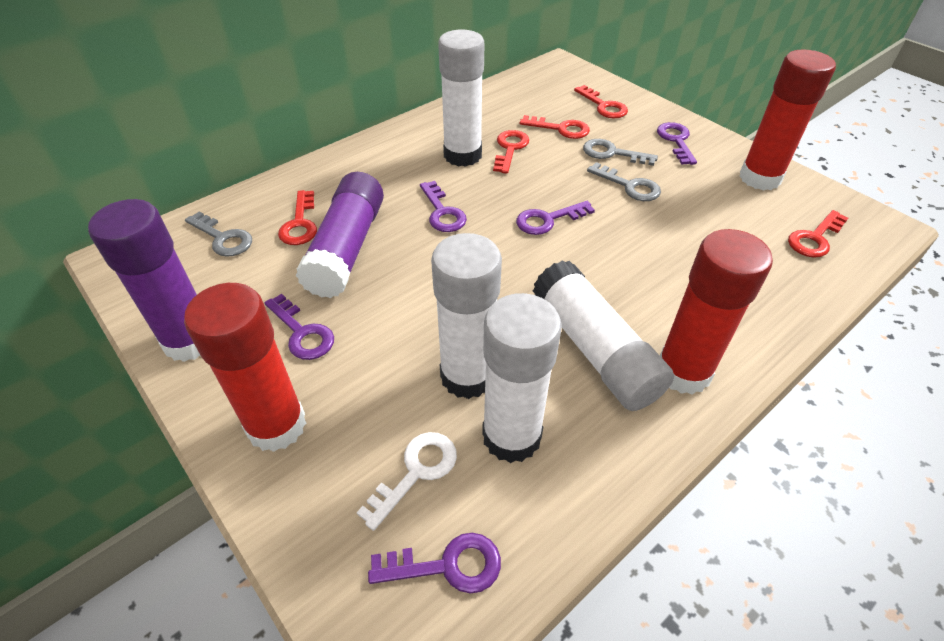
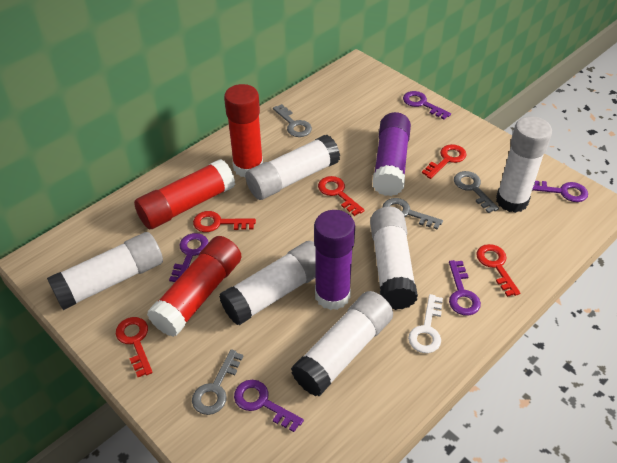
grey key: [185,211,252,257] [583,139,658,166] [587,162,661,201] = 3 -> [192,349,243,415] [273,104,312,137] [383,198,443,230] [454,171,499,213] = 4
white glue stick: [431,233,502,399] [438,30,484,167] [482,293,562,463] [533,260,674,411] = 4 -> [47,232,163,310] [219,241,316,325] [245,135,340,200] [291,291,393,396] [370,207,418,310] [496,116,552,213] = 6

